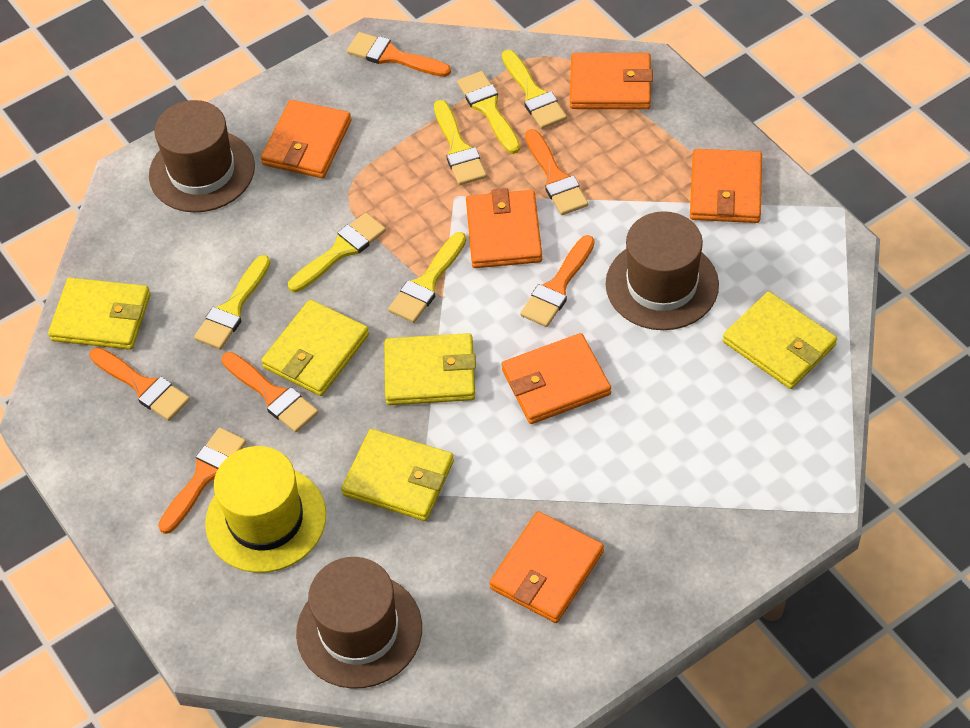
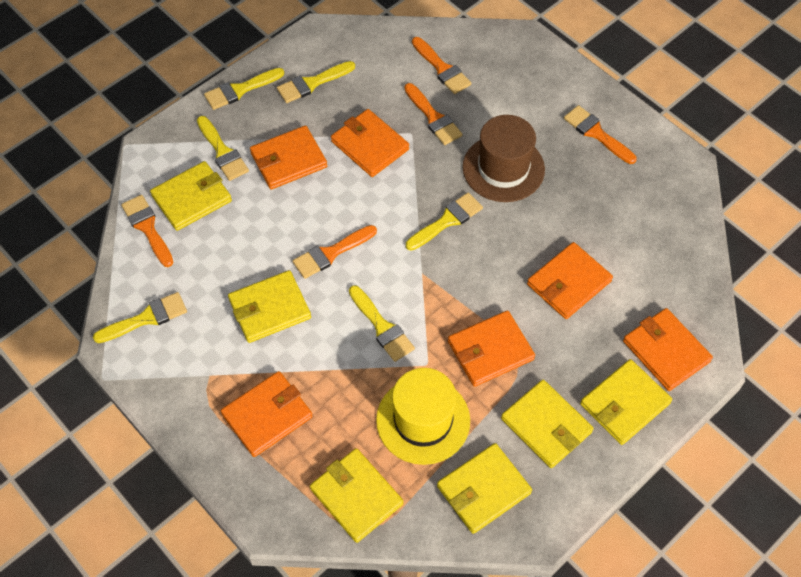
brown hat: [149,100,255,213] [296,557,422,689] [606,211,719,330] = 3 -> [463,115,545,202] = 1
orange brush: [90,347,190,421] [158,428,246,534] [221,352,319,433] [347,32,451,77] [520,235,595,327] [525,129,588,215] = 6 -> [121,195,174,267] [293,225,377,279] [404,83,463,145] [412,37,471,94] [564,105,637,164] = 5
yellow wallet: [48,278,151,350] [261,300,369,396] [341,429,454,521] [385,333,476,405] [723,291,837,389] = 5 -> [150,161,232,231] [228,270,311,343] [310,448,403,543] [437,443,532,534] [501,380,594,468] [580,359,672,445] = 6

